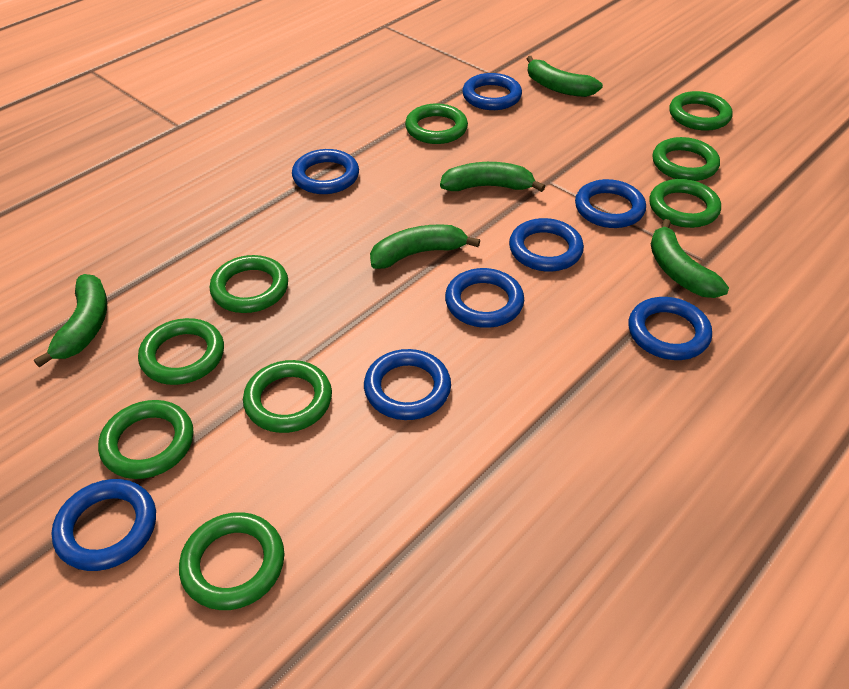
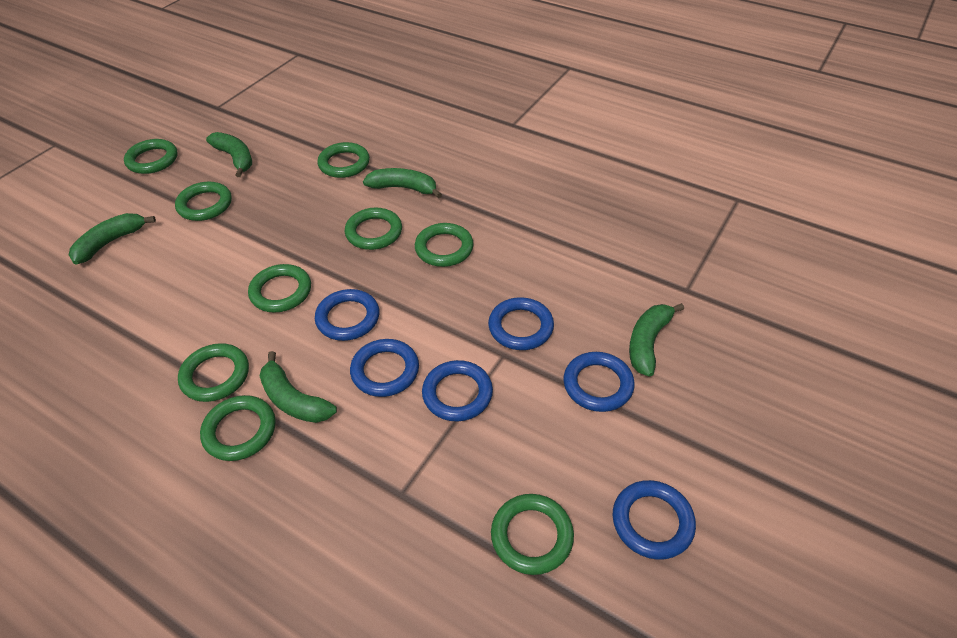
blue ring: [51,479,156,571] [292,149,359,194] [364,349,451,420] [445,268,524,328] [462,73,522,110] [509,218,584,272] [575,179,646,228] [628,297,712,360] = 8 -> [315,289,379,341] [350,339,419,397] [422,360,493,422] [488,297,554,350] [563,352,635,412] [613,480,696,560] = 6

